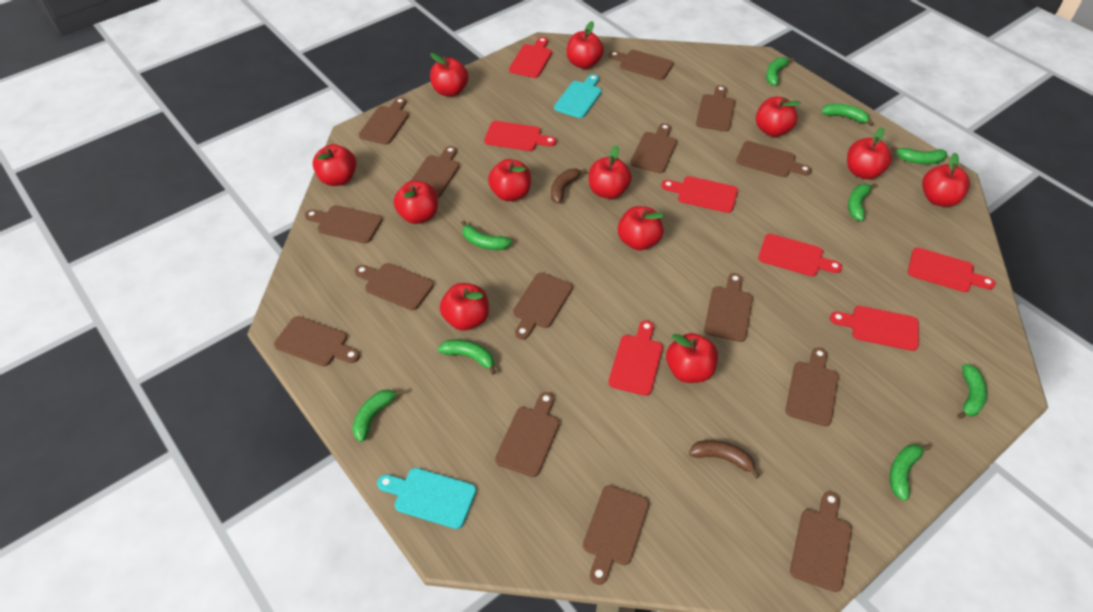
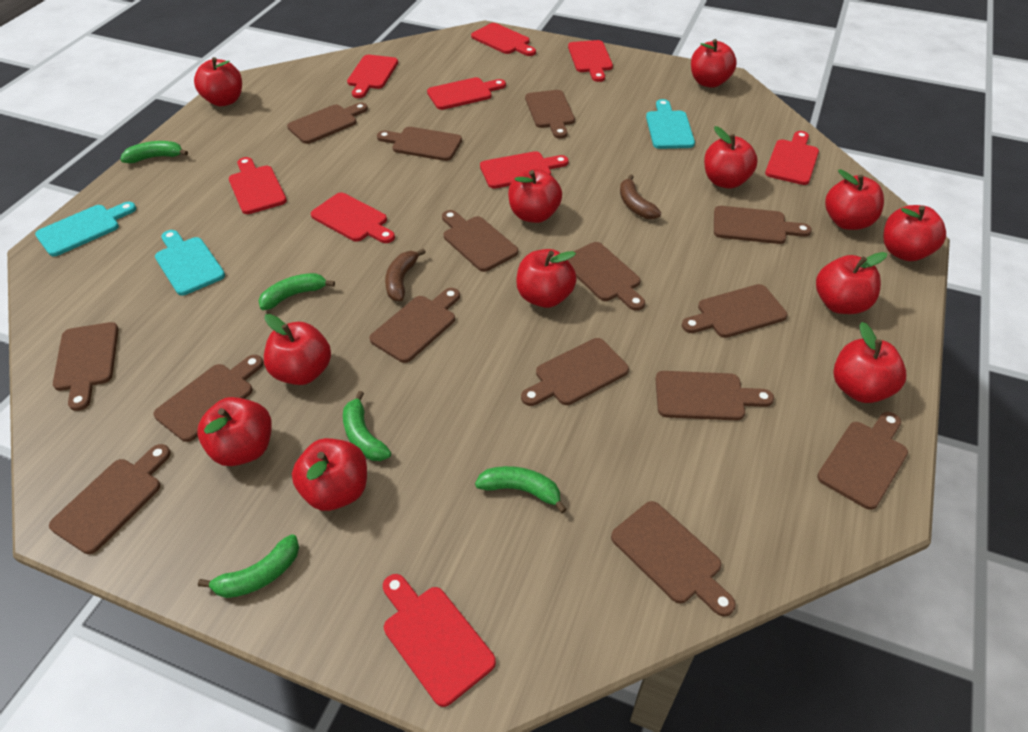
green banana: [353,389,404,442] [438,339,496,375] [461,221,512,250] [766,57,794,86] [821,104,873,126] [848,184,877,221] [890,444,931,501] [891,146,947,164] [957,364,987,419] = 9 -> [120,141,188,163] [198,534,299,598] [258,273,335,310] [343,391,391,461] [475,466,567,513] = 5
red cutting board: [484,121,556,151] [509,37,552,78] [608,320,663,396] [661,176,738,213] [758,234,842,276] [830,306,919,351] [908,248,995,292] = 7 -> [229,157,287,214] [311,192,395,243] [347,55,398,98] [383,574,496,707] [427,77,506,110] [471,23,536,56] [480,151,569,189] [568,40,613,82] [765,131,819,185] = 9
turquoise cutting board: [377,468,476,529] [554,74,602,118] = 2 -> [35,202,136,256] [155,230,225,295] [646,99,695,149] = 3

